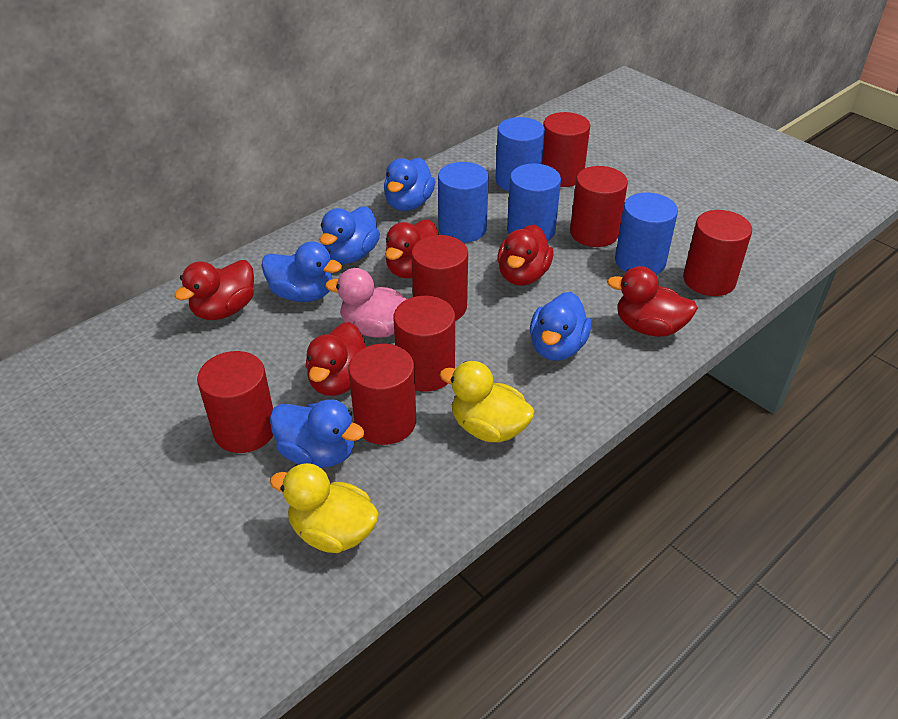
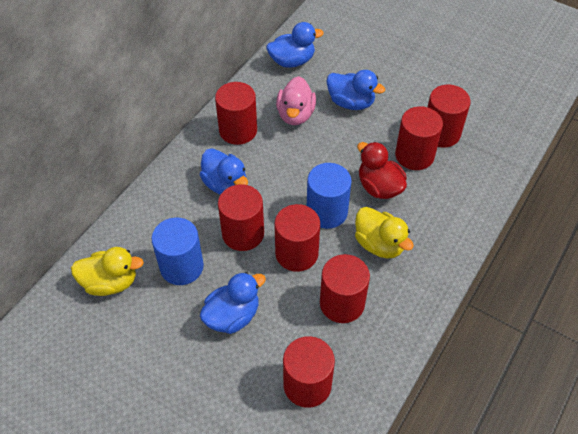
blue cylinder: [438,162,489,243] [495,117,545,191] [507,163,561,241] [615,193,678,275] = 4 -> [152,218,204,285] [307,163,352,229] = 2
blue duck: [261,241,342,302] [270,399,364,468] [319,206,380,264] [384,158,436,211] [530,292,591,361] = 5 -> [200,148,248,195] [200,272,266,334] [266,22,324,68] [326,70,385,110] = 4
red duck: [174,260,254,320] [306,322,366,396] [385,219,439,278] [497,224,554,286] [607,266,698,337] = 5 -> [357,142,407,199] = 1

